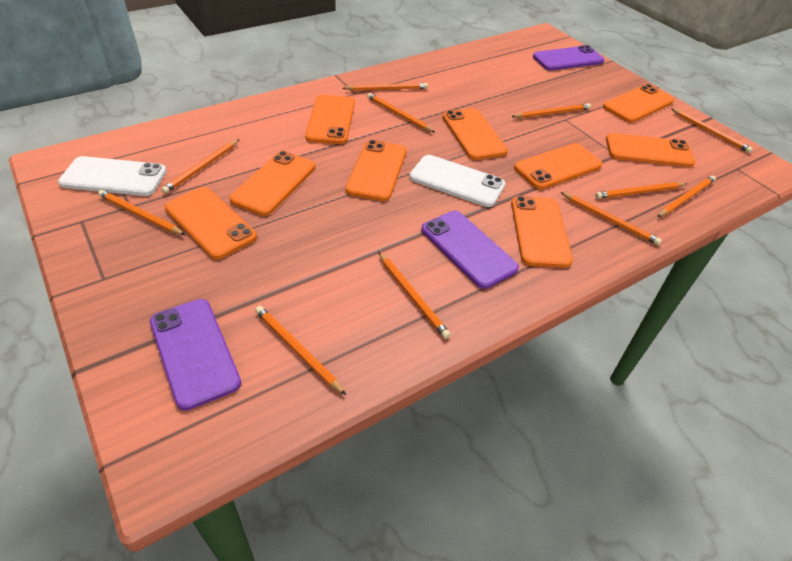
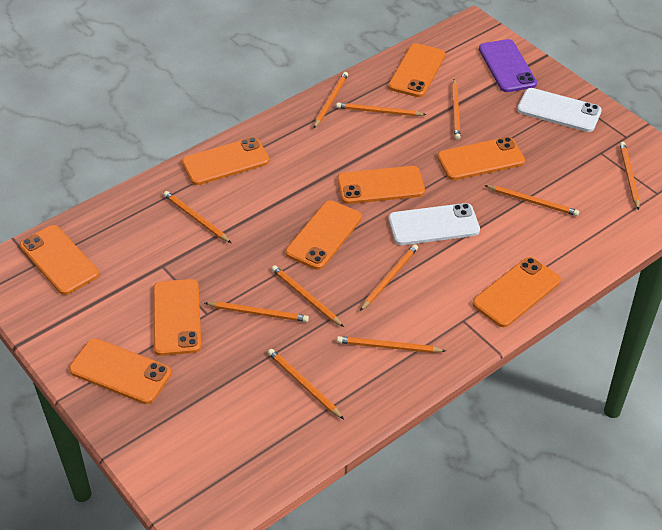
purple phone: [150,299,241,411] [421,211,519,289] [533,45,604,71] = 3 -> [479,39,537,92] = 1

